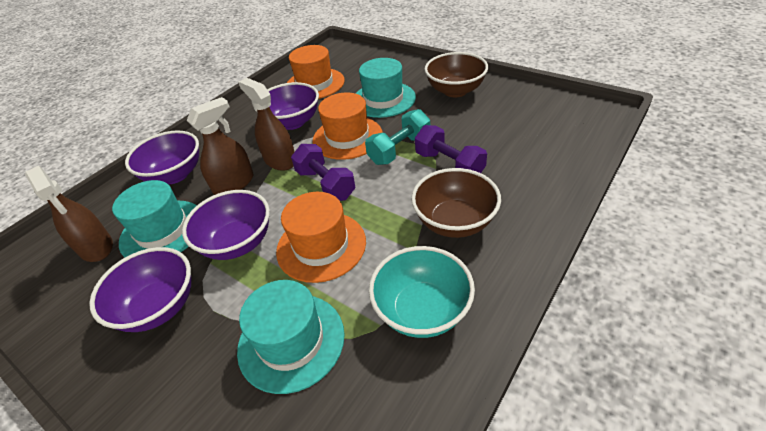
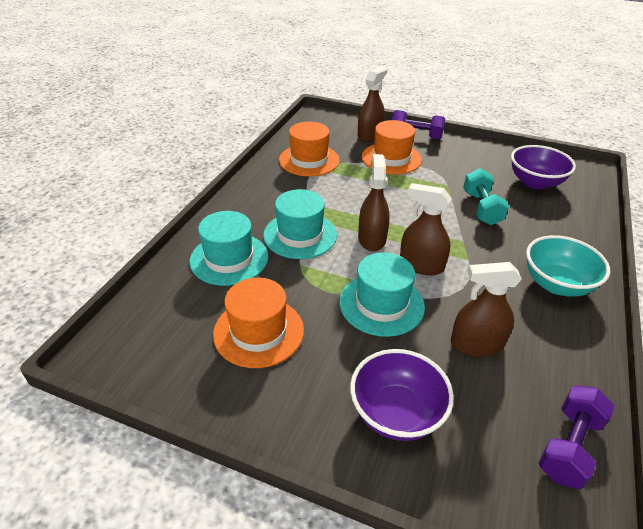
brown bowl: [411,168,501,238] [424,52,488,97] = 2 -> none = 0
brown spray bottle: [25,166,113,262] [187,97,254,195] [238,78,294,171] = 3 -> [358,66,387,142] [358,154,390,251] [400,183,452,275] [451,262,522,357] = 4
purple bowl: [89,247,191,332] [125,130,199,184] [182,190,270,260] [256,82,319,130] = 4 -> [350,349,454,441] [511,145,576,189] = 2

